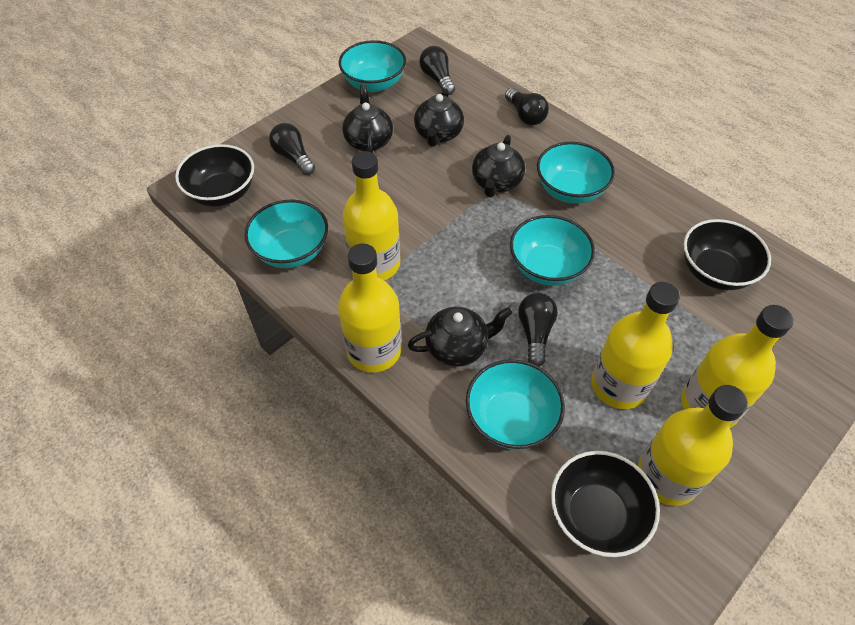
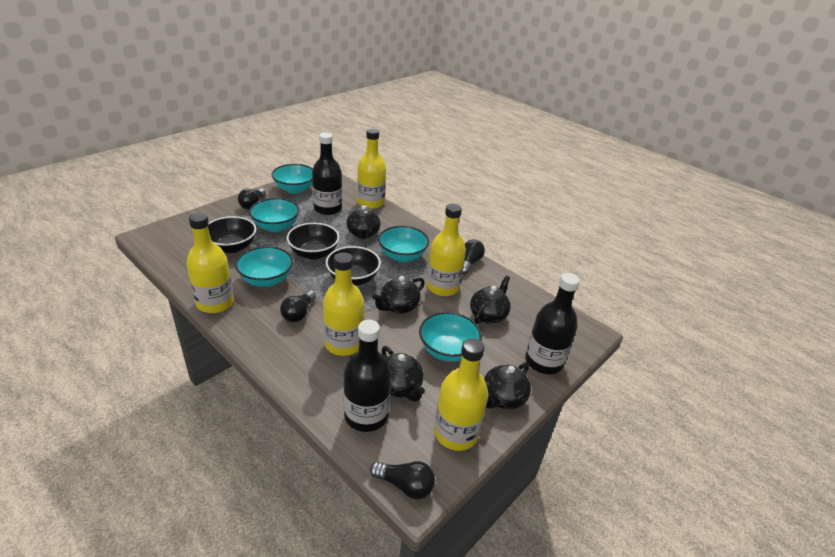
black bottle: none = 0 -> [312,133,342,215] [343,319,391,432] [525,273,580,374] = 3
black teapot: [342,84,393,153] [408,307,512,367] [414,88,464,147] [472,135,525,197] = 4 -> [346,204,380,239] [372,276,425,314] [382,346,425,402] [470,276,511,324] [484,362,531,409] = 5

